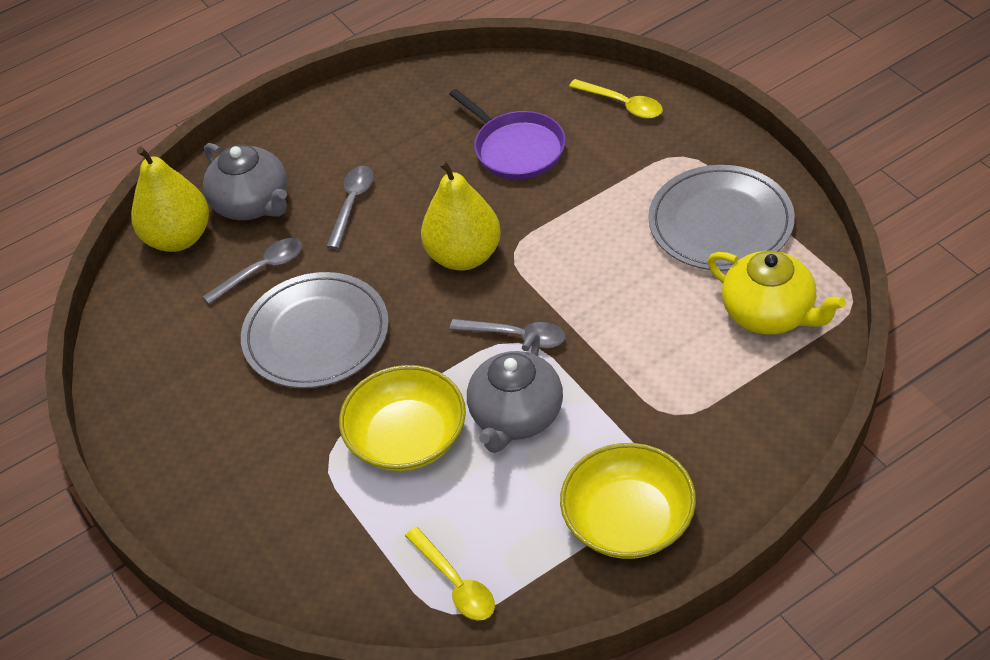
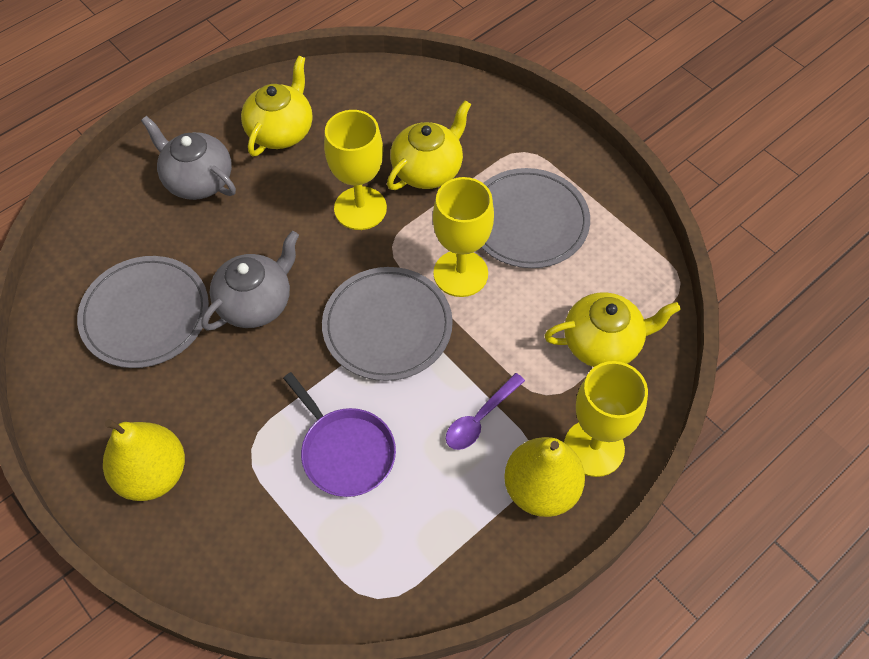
grey plate: [241,272,389,388] [648,165,795,271] = 2 -> [77,256,209,368] [322,267,453,381] [481,168,590,268] = 3
grey spoon: [203,238,302,304] [326,166,374,249] [449,319,566,348] = 3 -> none = 0
purple spoon: none = 0 -> [446,373,525,450] = 1
yellow bowl: [339,365,466,471] [560,443,696,559] = 2 -> none = 0
yellow goblet: none = 0 -> [324,110,387,230] [433,177,494,297] [564,361,648,477] = 3
yellow spoon: [405,527,495,620] [569,79,663,118] = 2 -> none = 0
yellow teapot: [708,251,846,335] = 1 -> [241,56,312,156] [387,100,471,190] [544,292,681,367] = 3

